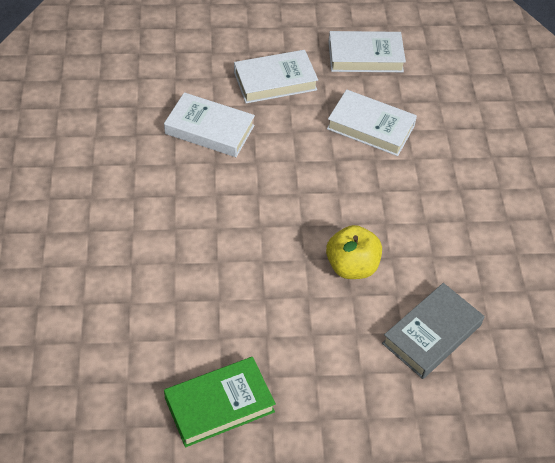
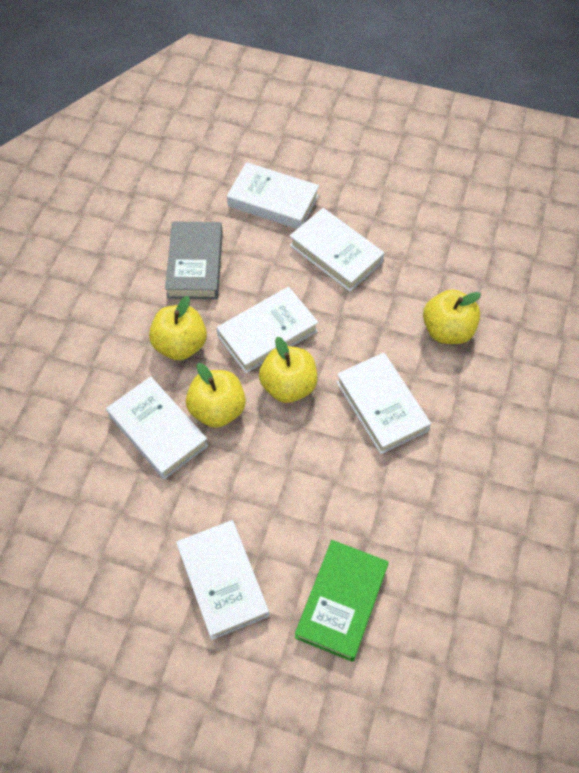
white book: [164,92,255,157] [234,50,318,103] [327,89,417,156] [329,31,406,72] = 4 -> [106,376,208,480] [176,520,269,640] [217,287,318,373] [227,162,319,229] [290,208,384,292] [336,352,431,454] = 6
yellow apple: [326,225,382,279] = 1 -> [149,296,207,360] [186,363,246,428] [259,337,317,403] [423,289,481,344] = 4

